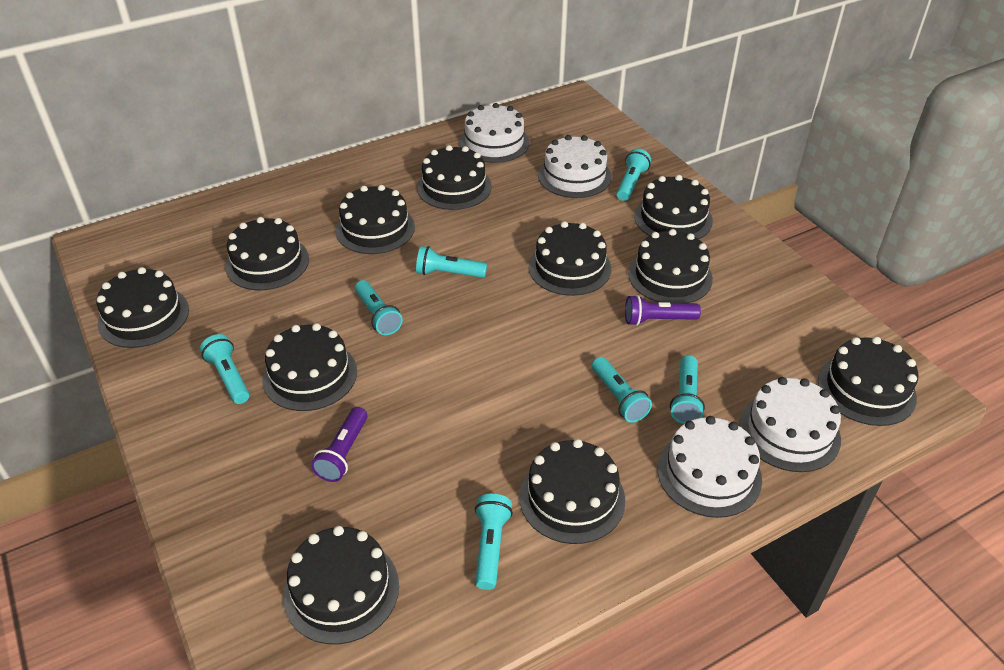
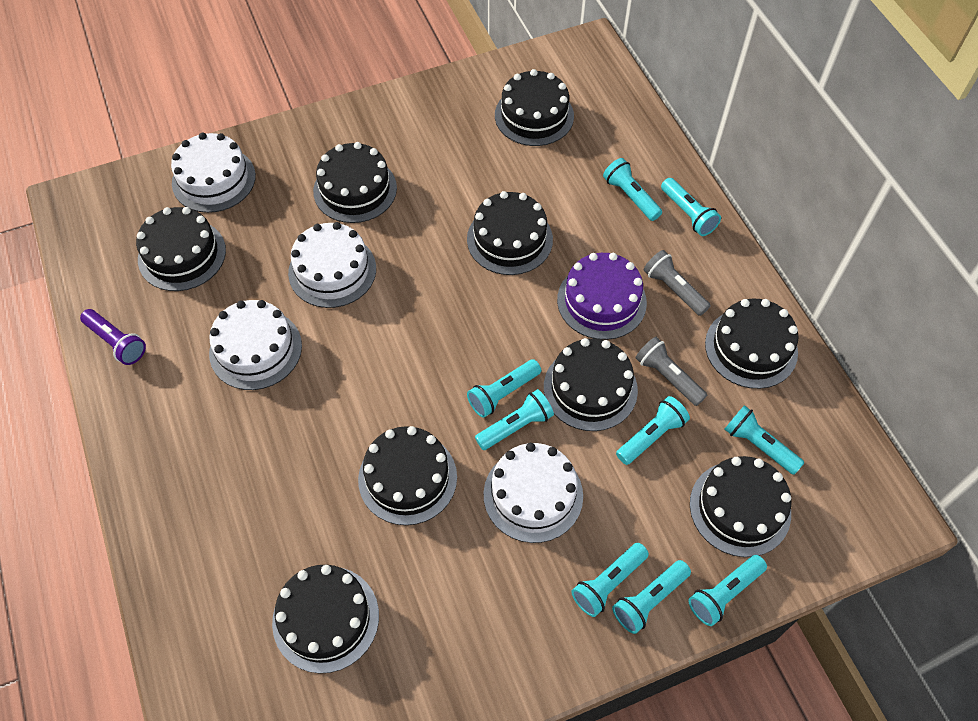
black cake: [97,267,189,348] [225,217,309,290] [262,323,357,411] [283,526,399,644] [336,185,415,254] [417,145,492,210] [519,439,625,544] [529,221,611,296] [628,229,713,303] [634,175,713,239] [818,337,918,426] = 11 -> [136,207,226,291] [272,565,379,674] [313,142,397,223] [358,426,457,525] [467,191,553,275] [495,69,574,146] [544,338,638,431] [690,456,791,557] [705,298,799,389] = 9
grey flashlight: none = 0 -> [635,337,707,406] [644,250,711,316] = 2
purple cake: none = 0 -> [557,253,647,340] = 1
purple flashlight: [311,407,368,482] [625,295,701,326] = 2 -> [80,309,146,365] = 1
turquoise flashlight: [200,334,250,404] [355,280,403,335] [416,246,487,278] [475,494,513,590] [592,357,652,422] [616,149,651,201] [670,355,705,424] = 7 -> [467,359,541,418] [475,389,554,450] [571,543,649,617] [603,158,662,221] [612,560,691,634] [616,396,690,465] [661,178,721,236] [689,555,767,626] [725,405,804,475] = 9

